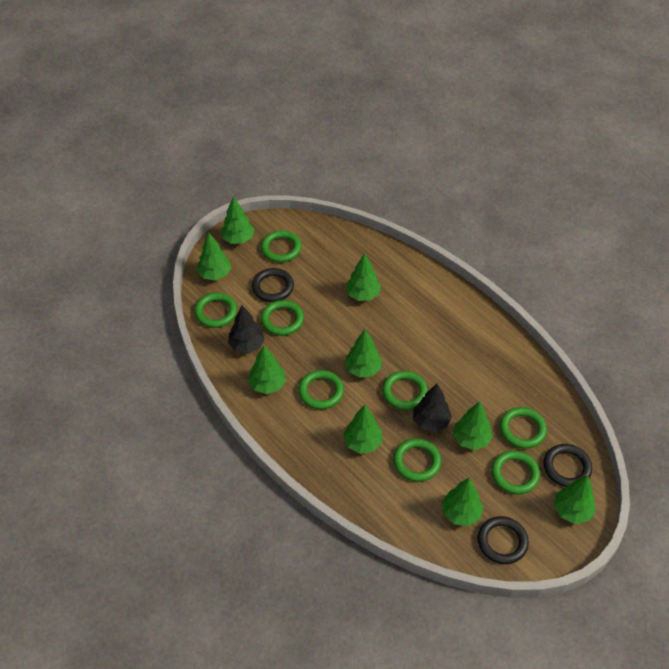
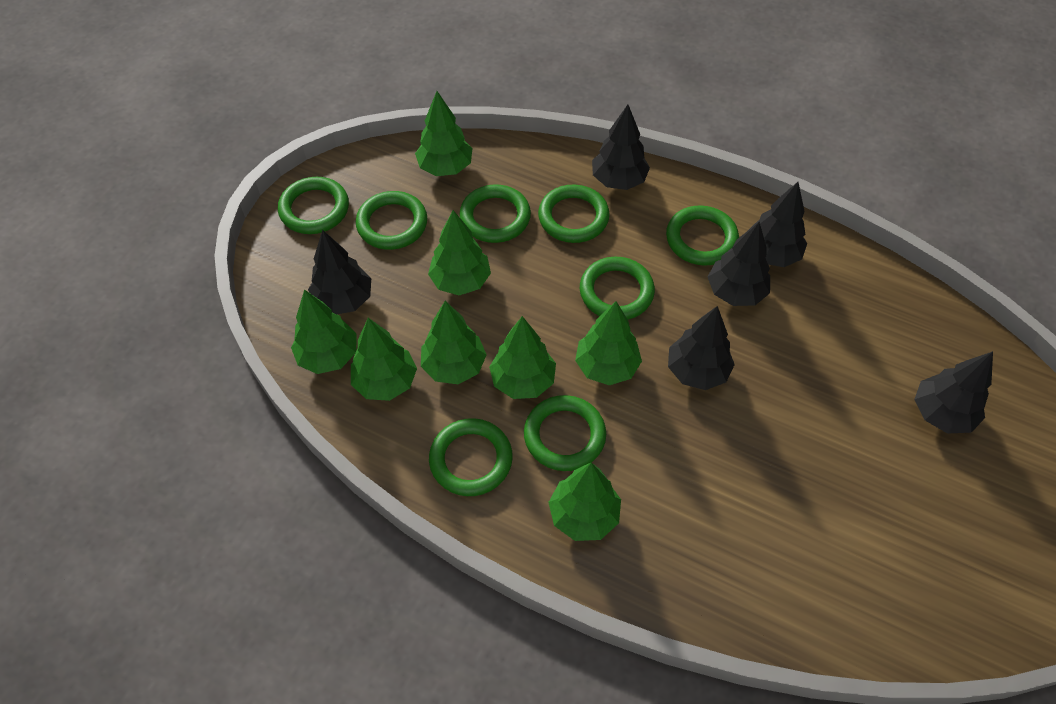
black ring: [252,268,294,302] [478,516,529,564] [543,444,592,487] = 3 -> none = 0
black tree: [228,305,265,354] [413,384,452,432] = 2 -> [308,230,371,314] [592,105,650,190] [668,306,735,390] [708,222,770,306] [751,182,807,267] [914,351,993,434] = 6
green tree: [197,233,232,281] [221,196,255,244] [248,345,286,394] [343,405,382,454] [345,329,382,378] [346,253,381,301] [442,478,484,526] [453,401,493,450] [554,475,596,524] = 9 -> [291,289,357,374] [351,318,417,401] [415,91,472,176] [421,301,487,384] [428,210,491,295] [489,316,556,399] [548,462,621,541] [575,301,642,385] = 8

